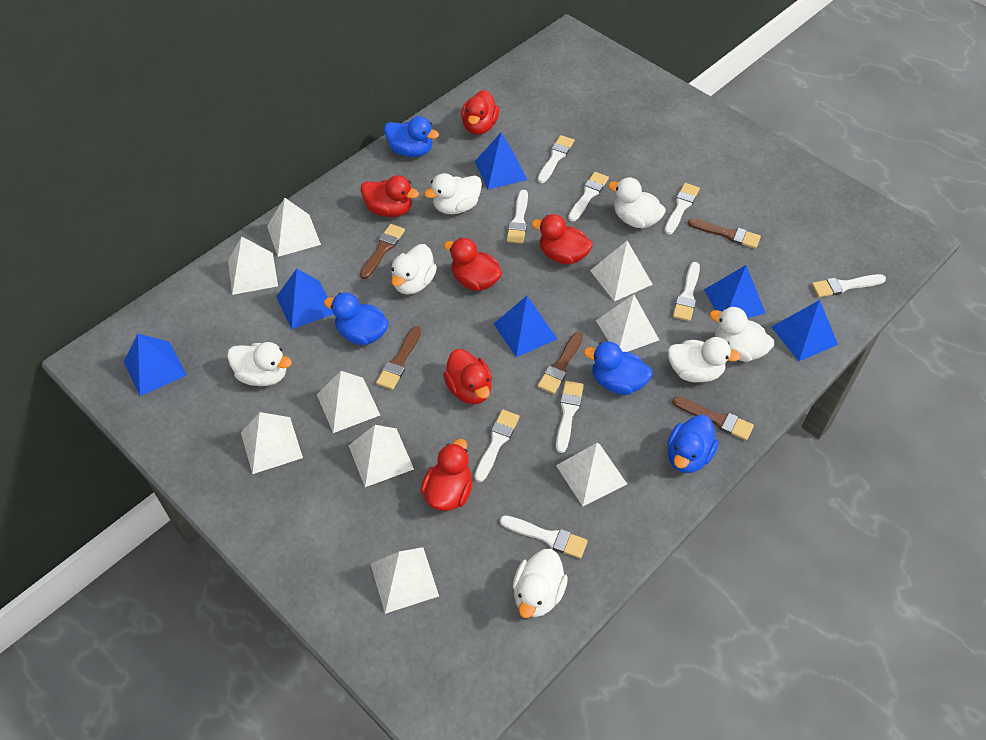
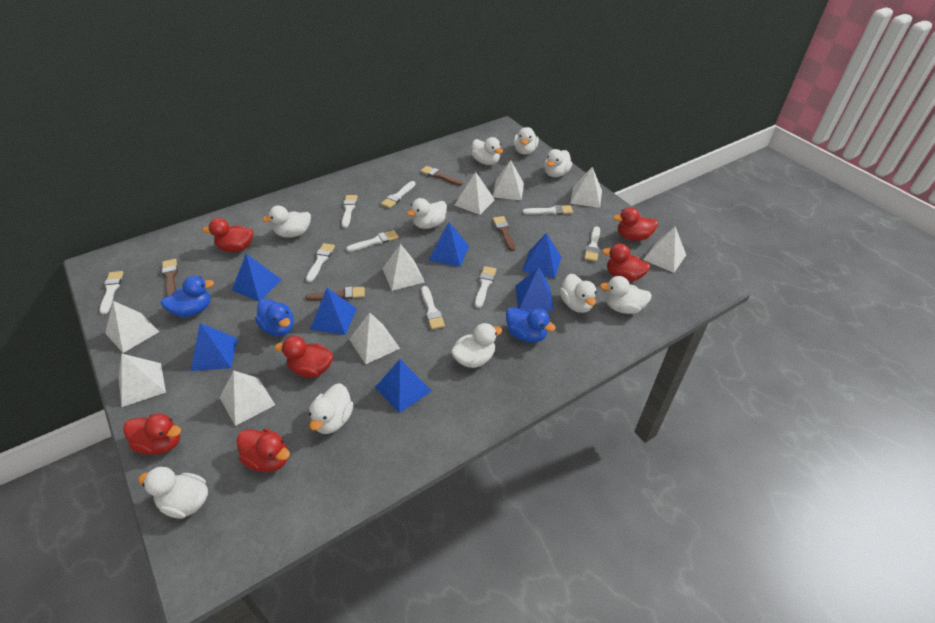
blue duck: [324,292,389,345] [384,116,439,157] [584,341,653,395] [667,415,718,473] = 4 -> [161,276,214,317] [255,298,294,336] [506,307,556,343] = 3
blue pyramid: [124,334,187,396] [276,269,333,330] [475,132,527,189] [494,296,557,357] [704,265,766,318] [771,300,838,361] = 6 -> [191,323,238,371] [232,254,282,302] [310,288,357,335] [375,359,431,413] [429,222,469,267] [515,267,554,311] [522,233,561,278] = 7
brown brush: [360,224,405,279] [376,326,421,390] [538,332,583,394] [672,396,754,440] [688,218,761,249] = 5 -> [162,259,178,296] [305,287,365,301] [420,166,462,186] [493,216,515,251] = 4
white duck: [227,342,292,386] [391,244,437,295] [424,173,482,214] [513,549,568,618] [608,177,666,228] [668,337,741,382] [710,307,774,362] = 7 -> [138,467,208,519] [262,206,311,238] [309,383,353,434] [407,198,447,229] [451,323,502,368] [472,137,503,165] [514,127,539,154] [544,149,572,177] [560,274,596,313] [600,276,652,314] = 10

